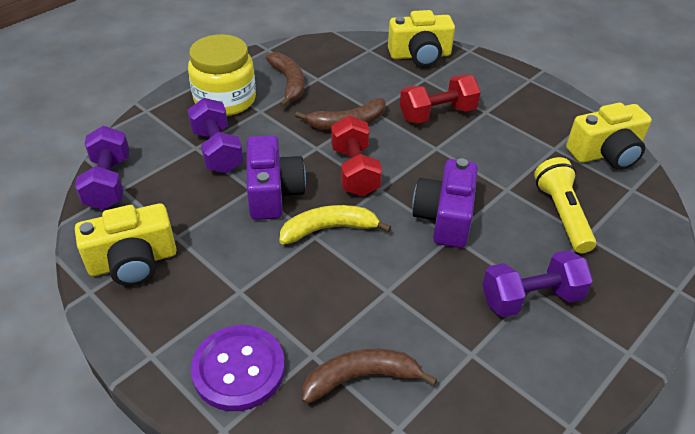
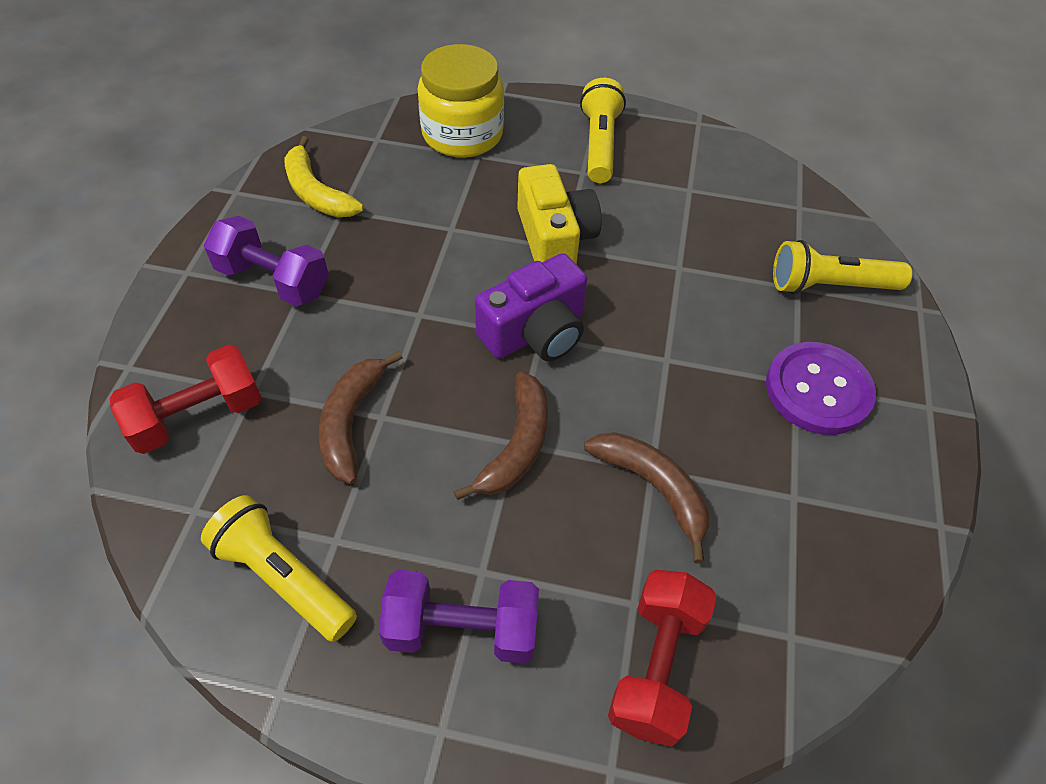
purple camera: [247,135,306,220] [412,158,478,248] = 2 -> [475,253,587,361] = 1
purple dumbbell: [75,126,130,210] [187,98,244,173] [482,250,593,317] = 3 -> [204,216,329,306] [379,570,539,664] = 2
yellow camera: [75,203,176,286] [388,10,455,67] [566,103,652,170] = 3 -> [517,164,602,264] = 1
yellow flashlight: [534,157,596,253] = 1 -> [201,495,357,642] [580,78,626,183] [773,240,912,294] = 3

